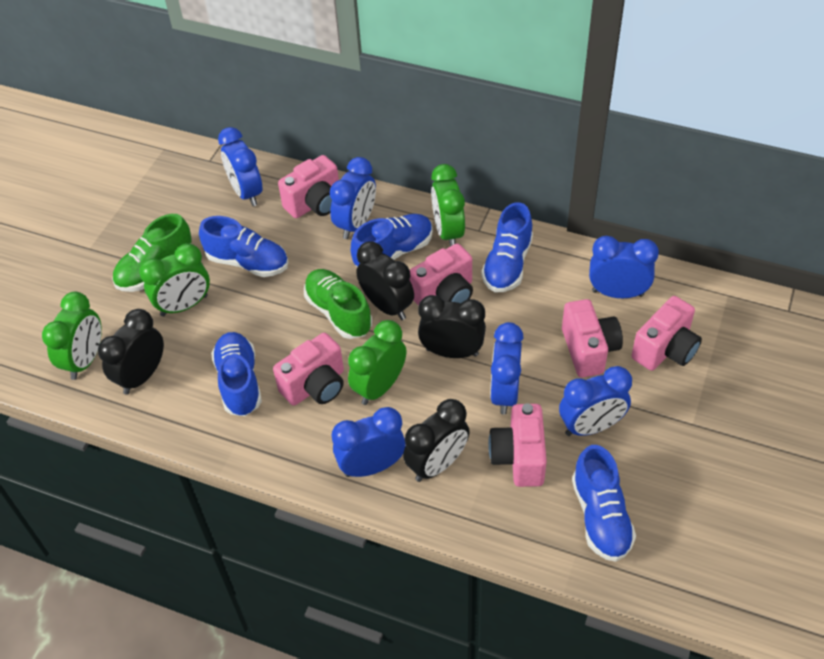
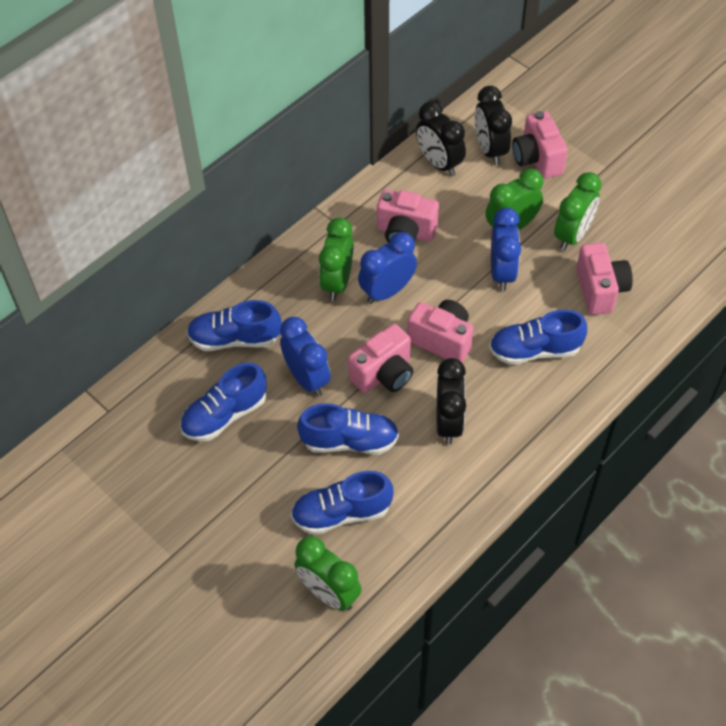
black clock: [98,309,164,395] [356,242,414,320] [403,399,470,482] [418,295,486,358] = 4 -> [416,101,466,177] [437,358,466,445] [475,86,512,165] = 3
blue clock: [218,127,262,206] [330,157,376,239] [332,407,406,477] [490,322,524,415] [559,366,632,436] [589,236,659,298] = 6 -> [280,317,331,397] [358,232,417,304] [491,207,521,291] = 3
green shoe: [112,214,192,292] [304,269,372,339] = 2 -> none = 0
pink camera: [273,333,344,406] [278,155,339,218] [409,244,473,306] [488,403,547,487] [562,299,623,377] [632,296,702,371] = 6 -> [348,324,413,393] [377,190,439,243] [407,300,474,363] [512,111,568,178] [576,243,633,315] = 5

